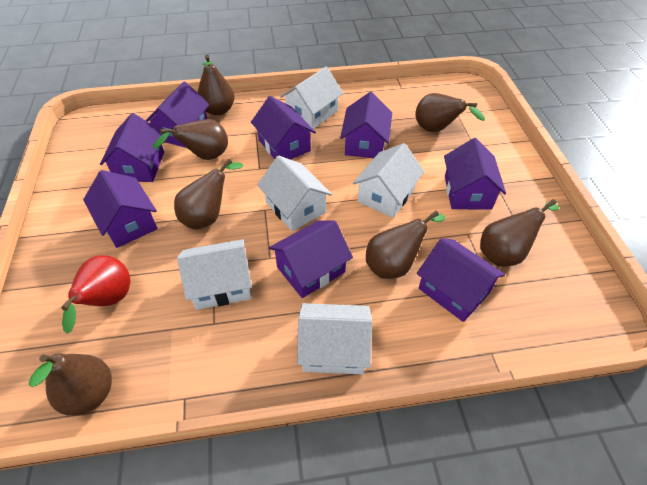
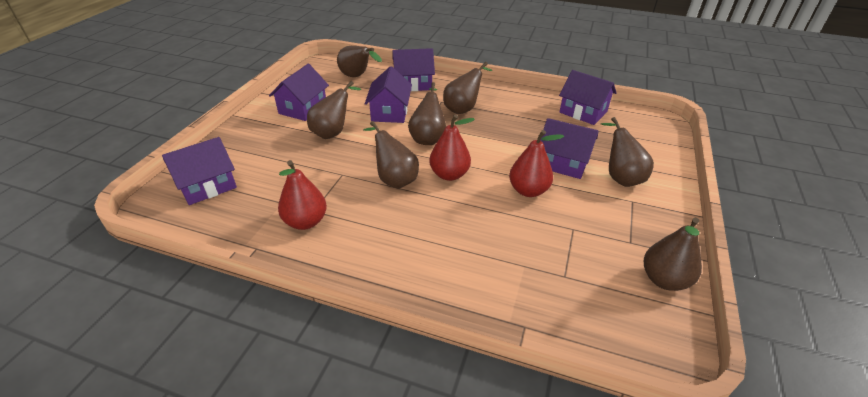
purple house: [83,170,158,248] [100,113,164,182] [145,81,209,148] [251,96,316,160] [269,220,353,298] [340,92,392,158] [417,238,505,322] [444,138,506,210] = 8 -> [162,137,237,205] [269,64,329,121] [365,66,412,123] [393,48,435,91] [540,118,598,179] [559,70,616,125] = 6
red pear: [61,255,131,334] = 1 -> [278,160,327,230] [429,115,475,181] [509,130,564,197] = 3
white house: [177,239,252,310] [257,156,332,231] [280,67,343,129] [297,303,372,375] [353,143,425,218] = 5 -> none = 0

